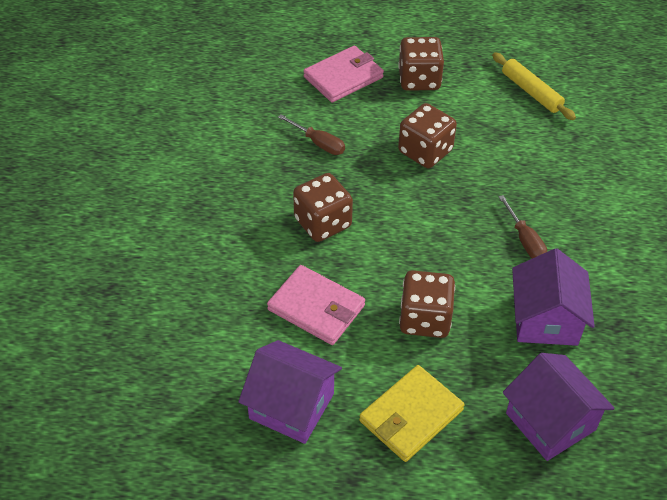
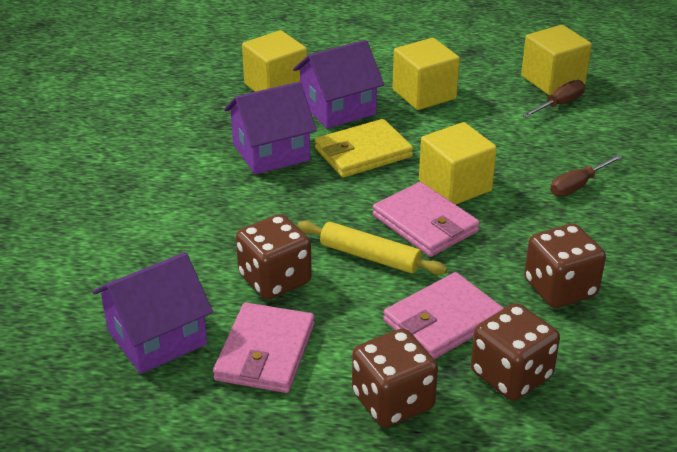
pink wallet: [267,265,365,345] [304,46,384,103] = 2 -> [213,303,315,393] [372,182,480,257] [383,272,504,359] = 3
yellow cube: none = 0 -> [242,30,307,92] [393,38,460,110] [419,122,497,205] [521,25,592,95] = 4

